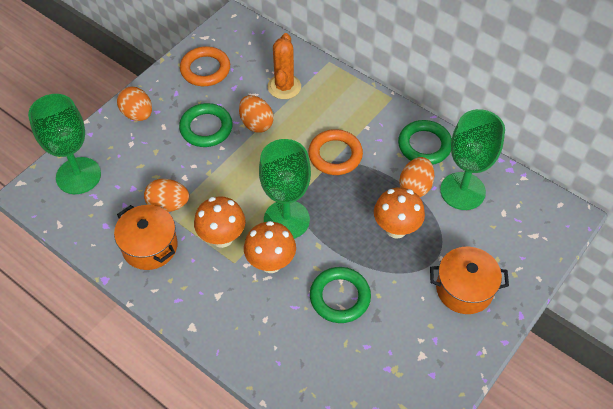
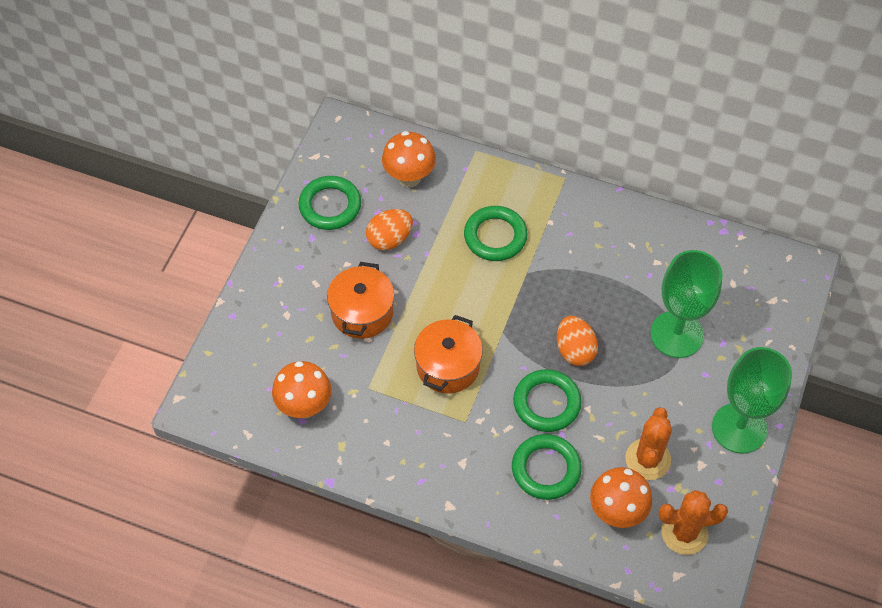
green goblet: [28,94,101,194] [259,139,311,239] [440,109,505,210] = 3 -> [650,250,722,358] [712,347,792,454] = 2
green ring: [179,103,233,147] [310,267,371,323] [398,120,452,165] = 3 -> [298,176,361,230] [464,206,528,261] [512,434,582,500] [513,369,582,432] = 4
orange cactus: [268,33,301,99] = 1 -> [625,407,672,480] [659,490,728,555] = 2
orange egg: [117,87,152,121] [144,179,189,212] [239,95,274,133] [399,157,434,197] = 4 -> [366,209,413,250] [557,316,598,366] = 2
orange ring: [180,46,230,86] [308,129,363,175] = 2 -> none = 0

